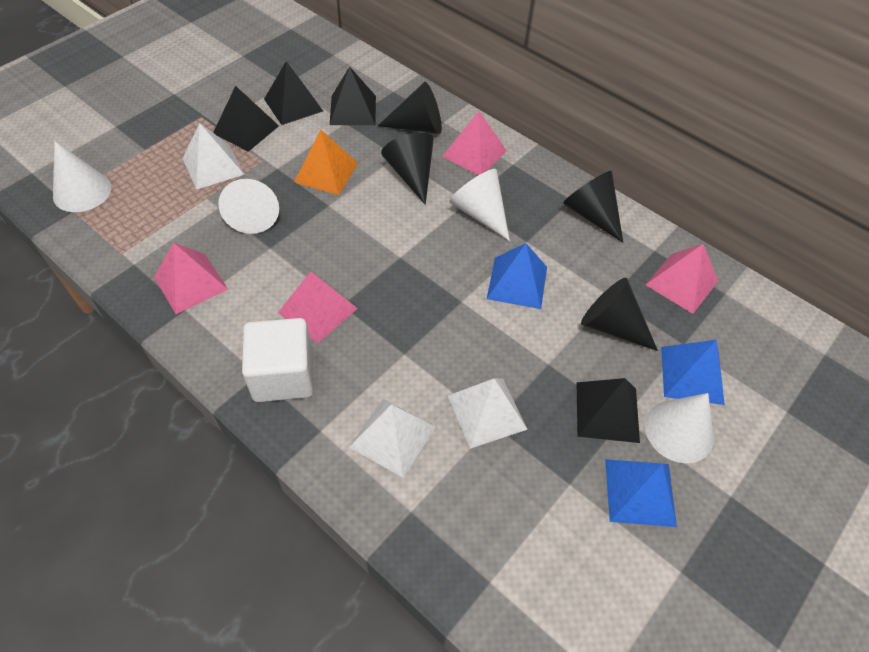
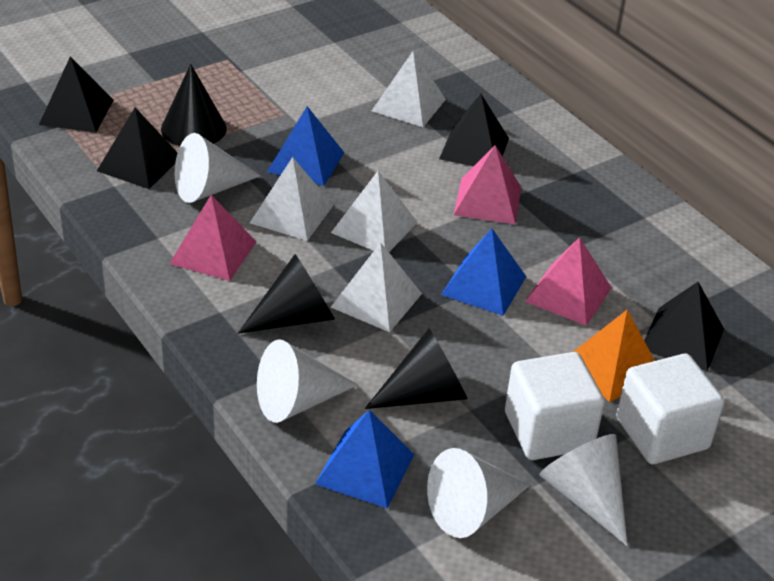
black cone: [378,82,442,134] [381,132,434,205] [563,171,623,243] [581,278,658,351] = 4 -> [161,64,227,146] [238,254,335,334] [365,328,468,409] = 3
pink pyramid: [154,243,228,314] [278,271,358,344] [442,111,507,175] [646,244,718,314] = 4 -> [169,195,256,281] [454,145,521,225] [525,237,612,326] = 3
white cube: [242,318,314,402] = 1 -> [505,352,605,460] [616,354,724,464] = 2
white pyramid: [182,123,244,190] [349,399,435,478] [448,378,528,449] = 3 -> [250,157,334,241] [331,171,418,252] [331,242,422,332] [372,51,446,127] = 4

